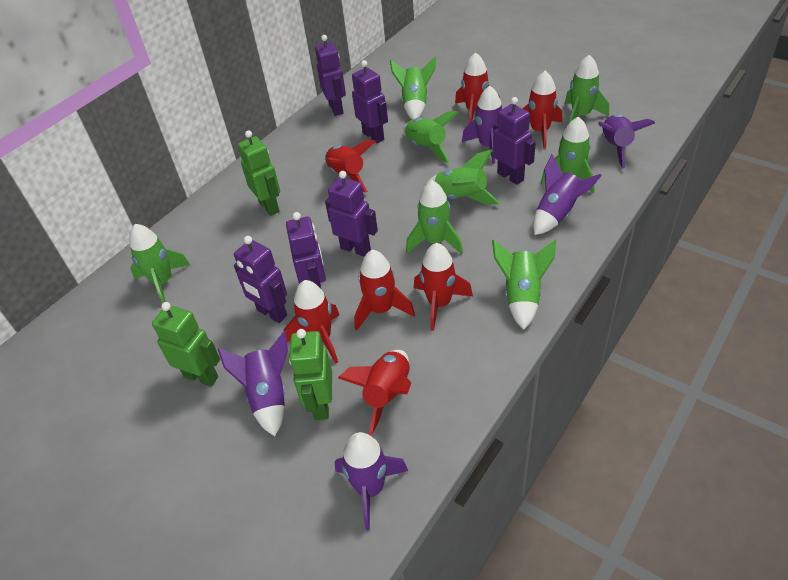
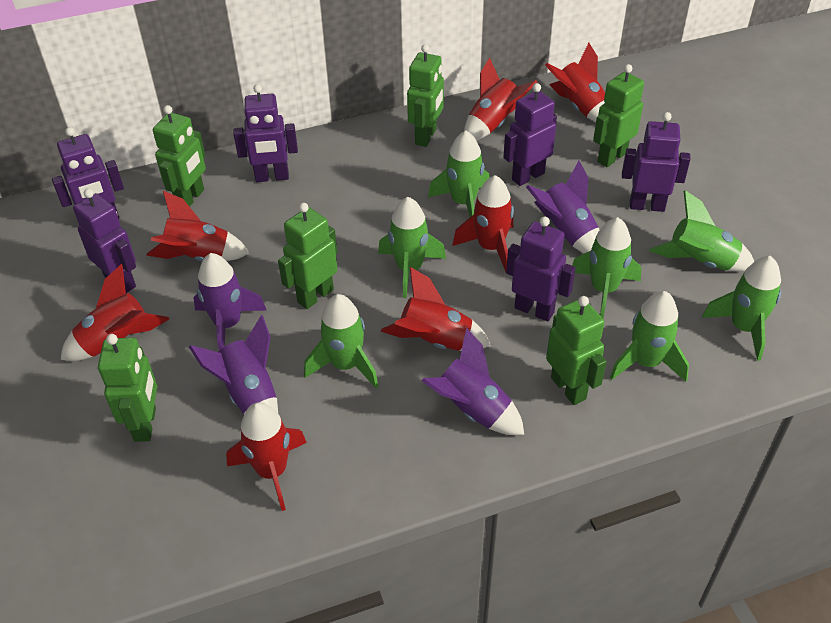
green robot: [152,302,220,387] [238,130,280,216] [289,329,332,420] = 3 -> [98,334,157,442] [153,105,206,207] [278,203,338,309] [407,44,444,147] [546,296,606,405] [593,64,644,167] = 6
green rocket: [129,224,190,304] [390,57,436,120] [403,111,459,163] [406,180,463,254] [424,149,500,204] [492,239,556,330] [541,117,595,194] [565,55,609,123] = 8 -> [304,294,379,388] [378,197,446,298] [428,131,490,217] [572,217,641,318] [610,291,689,381] [649,190,754,271] [702,256,781,361] = 7
purple rocket: [218,331,288,436] [335,432,408,530] [462,86,502,164] [533,154,602,235] [598,114,655,168] = 5 -> [189,315,278,415] [193,253,267,350] [422,328,524,435] [526,161,600,254] = 4

